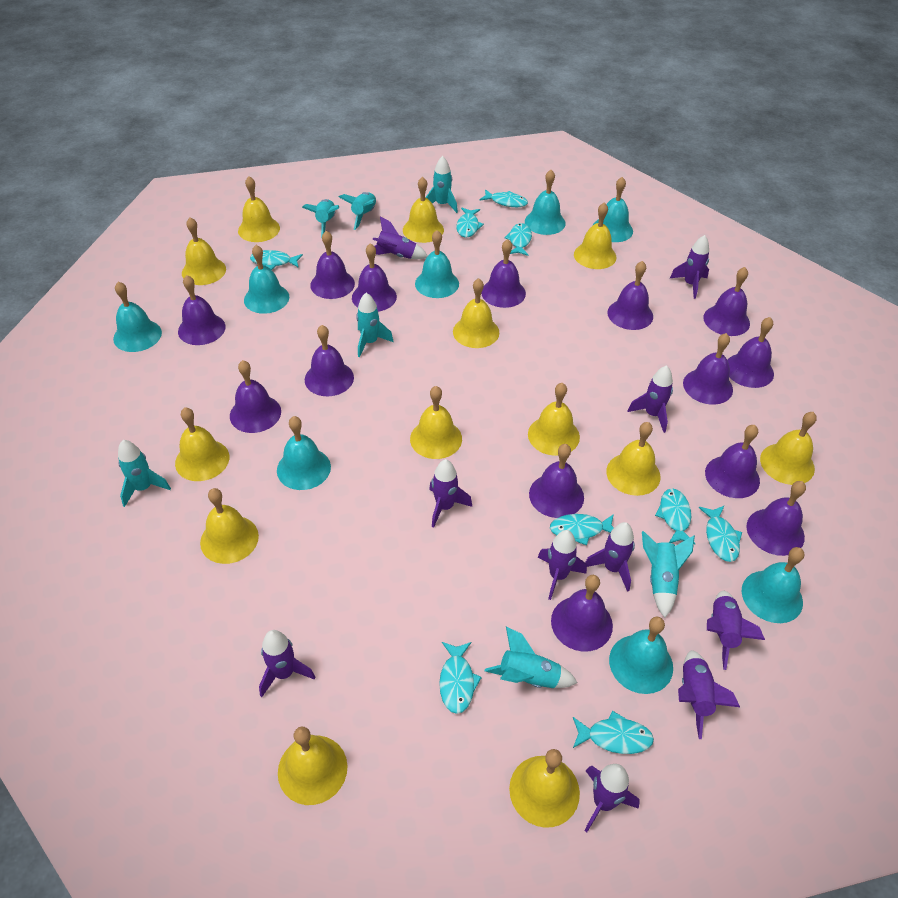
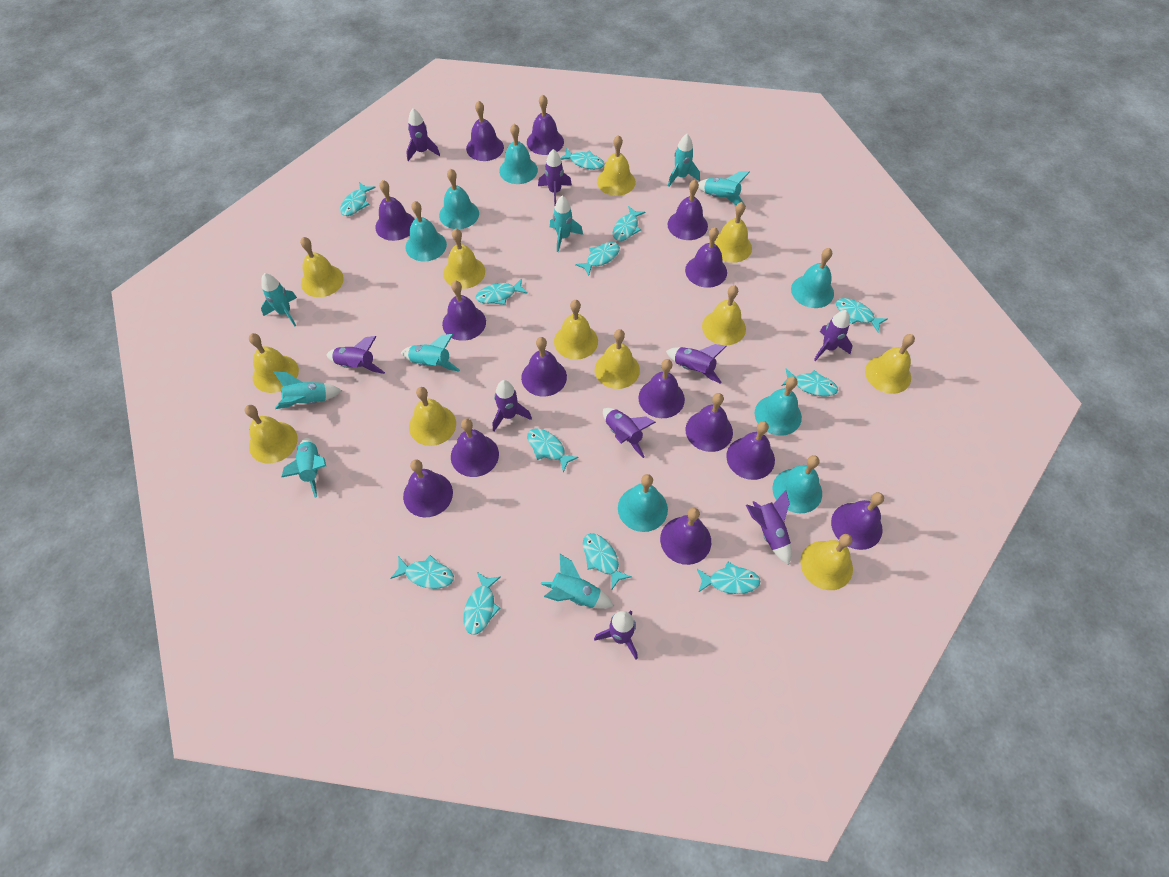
purple rocket: [259,630,315,697] [372,216,428,259] [429,459,472,528] [538,530,587,600] [584,764,640,832] [585,522,635,592] [628,365,673,433] [670,235,709,299] [678,650,740,739] [707,591,765,670] = 10 -> [327,336,385,374] [406,108,440,161] [493,380,532,431] [538,149,572,205] [594,611,638,660] [603,408,656,458] [666,344,727,384] [746,490,791,565] [814,310,853,361] = 9
turquoise bell: [113,282,162,352] [244,245,289,314] [277,416,331,490] [415,230,459,298] [525,170,566,235] [592,177,633,242] [609,616,673,694] [741,547,804,623] = 8 -> [405,201,447,262] [439,169,479,229] [499,124,538,184] [618,474,668,532] [755,376,802,436] [773,455,822,513] [791,248,834,308] = 7
turquoise fish: [250,250,303,270] [439,642,482,714] [456,208,484,238] [479,189,528,207] [504,223,532,256] [550,514,614,545] [573,711,654,754] [655,488,696,544] [699,505,742,562] = 9 -> [340,182,376,216] [390,555,454,589] [463,572,501,635] [476,278,528,305] [527,428,579,472] [560,148,604,170] [575,242,620,276] [583,533,632,589] [613,206,646,241] [697,561,760,594] [782,368,838,397] [836,298,887,332] = 12
turquoise rocket: [118,440,171,507] [302,199,339,238] [339,192,376,230] [356,293,394,357] [425,156,458,213] [485,626,578,688] [642,531,695,618] = 7 -> [261,273,297,326] [273,371,342,409] [281,438,326,498] [401,334,460,372] [541,554,614,609] [550,196,583,252] [668,134,700,187] [698,171,750,207] = 8
yellow bell: [175,407,229,481] [182,217,226,285] [200,488,259,564] [238,176,280,242] [278,726,348,805] [403,177,444,243] [410,386,462,459] [453,278,499,348] [509,749,580,828] [528,383,580,456] [574,203,617,269] [606,422,660,496] [760,412,817,485] = 13 -> [245,405,298,464] [249,333,299,393] [300,237,344,297] [409,387,456,446] [443,228,485,289] [554,300,598,360] [595,329,640,389] [597,135,636,196] [702,285,746,345] [714,202,752,263] [800,534,853,590] [865,334,915,394] = 12

